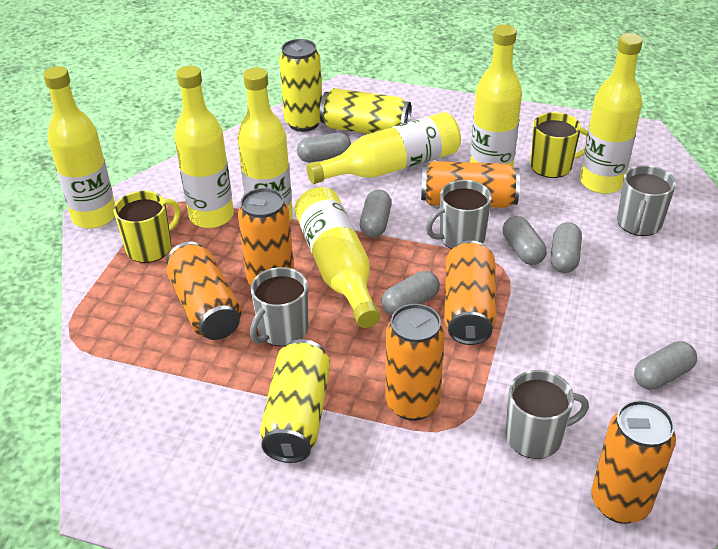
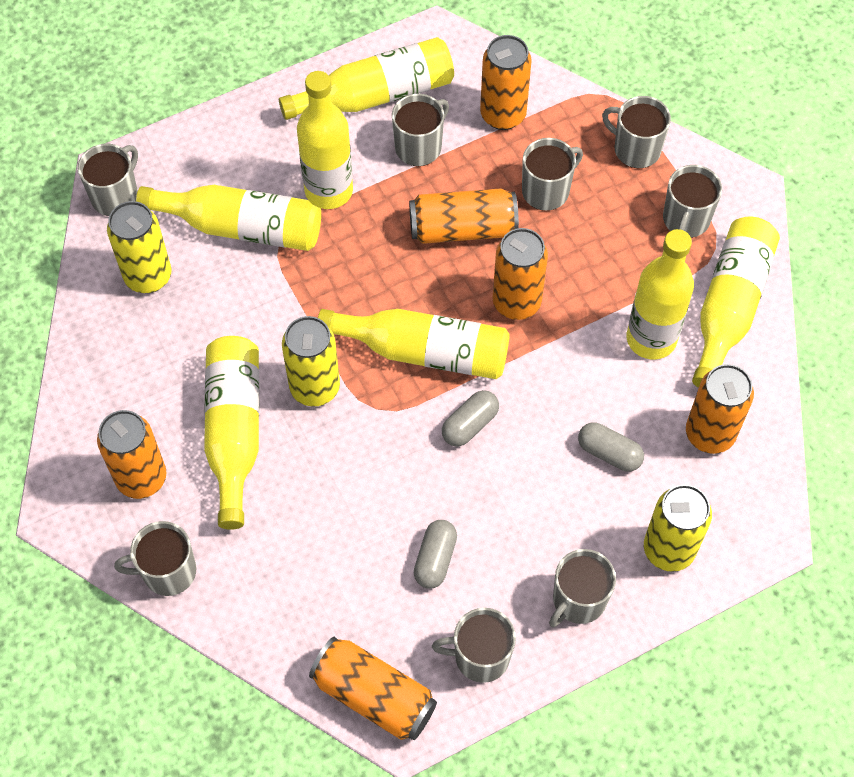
grey capsule: [297,132,351,162] [360,190,392,238] [381,271,440,315] [503,216,547,265] [551,222,582,273] [634,341,697,390] = 6 -> [414,520,457,589] [442,390,499,446] [578,422,644,471] = 3
grey mug: [250,267,308,346] [426,180,492,249] [506,370,589,459] [617,165,676,236] = 4 -> [78,144,138,216] [114,521,196,596] [392,94,449,166] [432,608,516,683] [522,138,583,211] [549,549,616,627] [602,96,671,168] [663,165,722,238] = 8
yellow mug: [114,191,180,263] [530,112,588,178] = 2 -> none = 0

